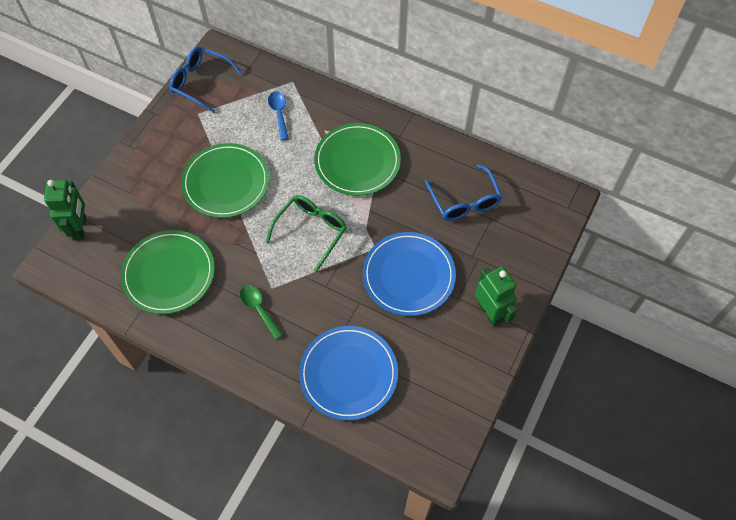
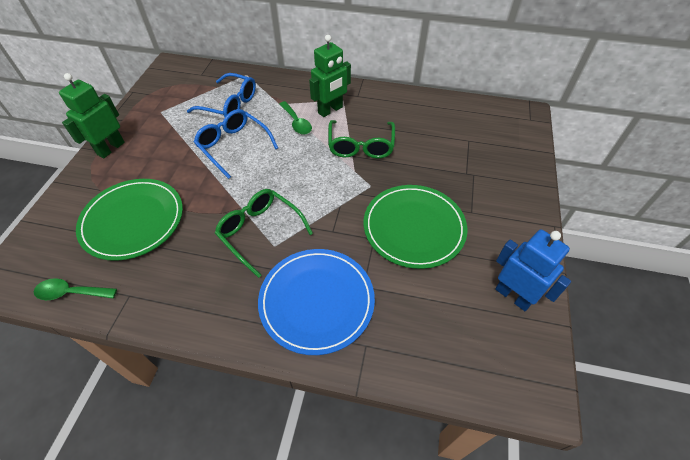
blue plate: [299,326,398,421] [363,232,456,316] = 2 -> [258,249,375,355] = 1
blue robot: none = 0 -> [495,229,571,311] = 1
blue spoon: [268,91,289,141] = 1 -> none = 0
green glasses: [266,195,347,272] = 1 -> [215,189,313,278] [328,120,395,158] = 2
green plate: [121,230,215,314] [181,143,269,218] [314,123,401,196] = 3 -> [76,179,183,261] [364,185,467,269] = 2
green spoon: [240,285,283,340] = 1 -> [34,278,117,300] [279,101,312,135] = 2

